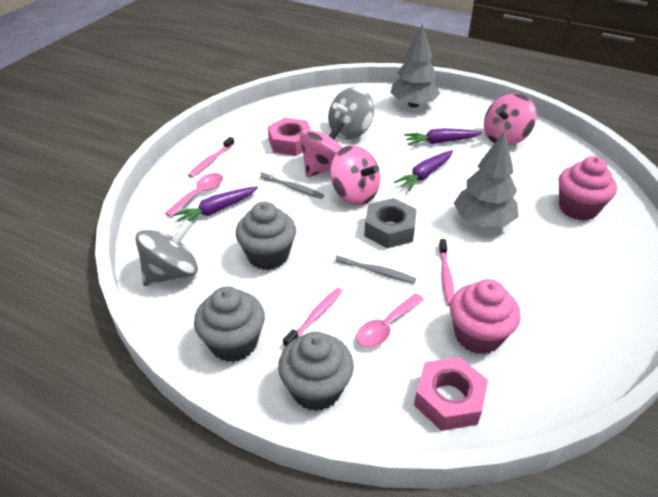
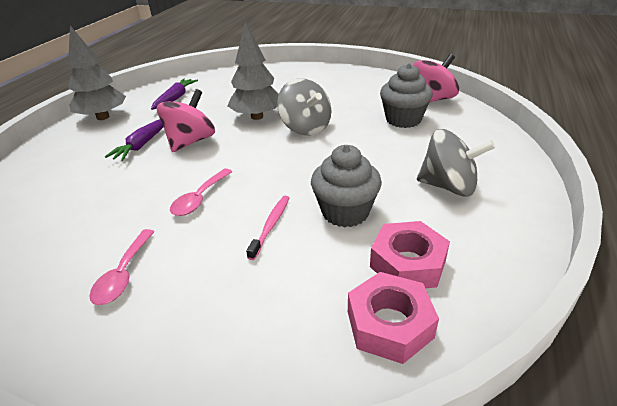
grey cupcake: [194,286,265,362] [236,202,296,270] [278,332,354,411] = 3 -> [311,145,382,227] [380,63,433,128] = 2
grey nut: [364,198,417,248] = 1 -> none = 0
grey toothbrush: [260,169,324,199] [336,251,416,284] = 2 -> none = 0
pink cupcake: [450,279,521,354] [559,156,617,221] = 2 -> none = 0
pink spinning top: [300,121,344,177] [330,145,380,205] [484,93,536,146] = 3 -> [157,89,215,152] [413,54,459,103] = 2
pink toothbrush: [188,137,235,178] [283,288,343,347] [439,239,454,306] = 3 -> [246,196,289,260] = 1
purple carrot: [173,186,258,222] [394,150,453,191] [404,128,482,145] = 3 -> [105,119,163,161] [151,79,198,110] = 2

